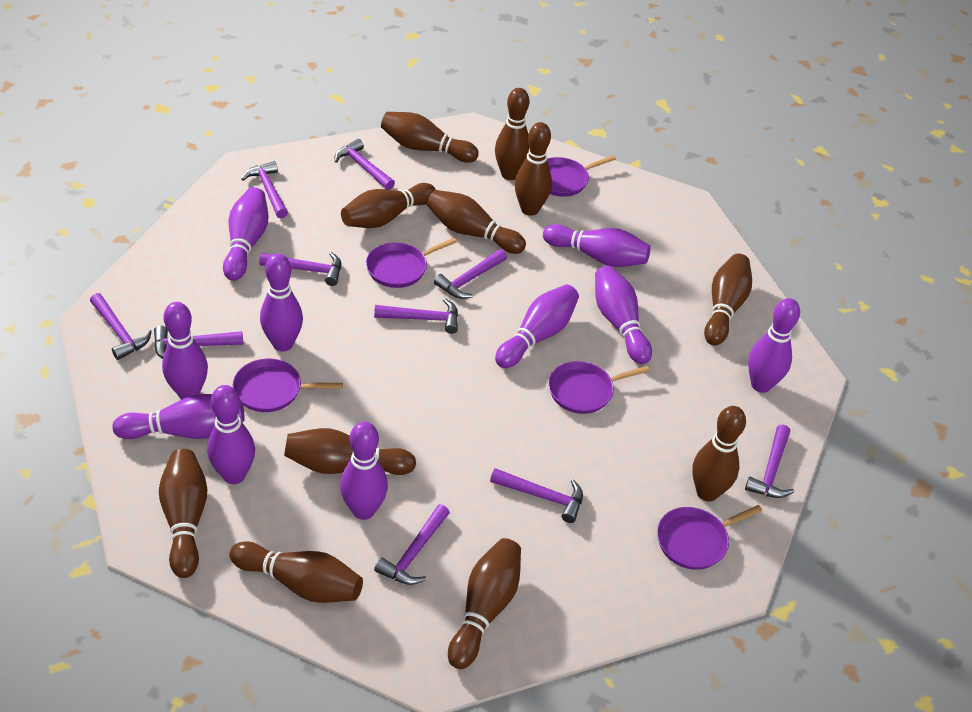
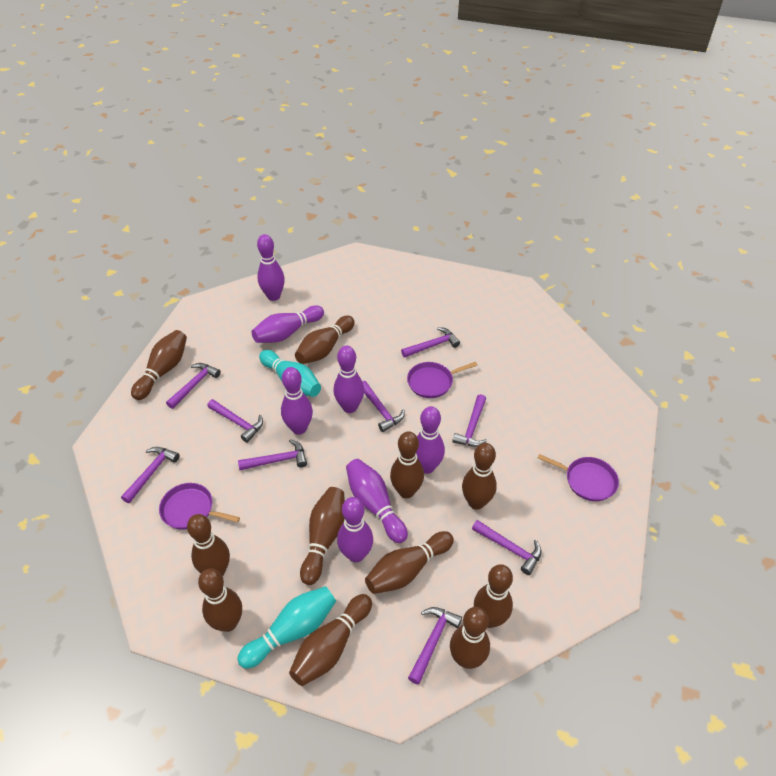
purple bowling pin: [112,394,245,439] [162,302,208,399] [207,385,255,484] [223,187,268,281] [260,253,303,351] [340,421,388,520] [495,284,579,368] [543,224,651,267] [595,266,652,364] [748,298,800,393] = 10 -> [251,305,324,343] [257,234,285,301] [281,367,313,435] [334,346,364,413] [337,497,373,562] [346,459,408,543] [416,406,445,474] = 7
purple hammer: [90,293,152,360] [154,326,243,359] [241,161,288,218] [259,252,341,286] [335,139,395,190] [374,298,458,334] [374,504,450,585] [434,249,507,299] [490,468,583,523] [745,425,794,498] = 10 -> [121,447,180,503] [166,363,221,409] [207,399,263,443] [238,439,307,470] [362,381,405,432] [401,327,460,358] [408,607,462,685] [452,394,487,447] [472,520,542,575] = 9
purple pan: [233,359,343,412] [366,238,457,288] [547,155,616,197] [548,361,650,414] [657,505,762,570] = 5 -> [159,483,240,530] [407,362,477,398] [538,454,619,501] = 3
turquoise bowling pin: none = 0 -> [237,586,336,669] [259,350,321,397] = 2

